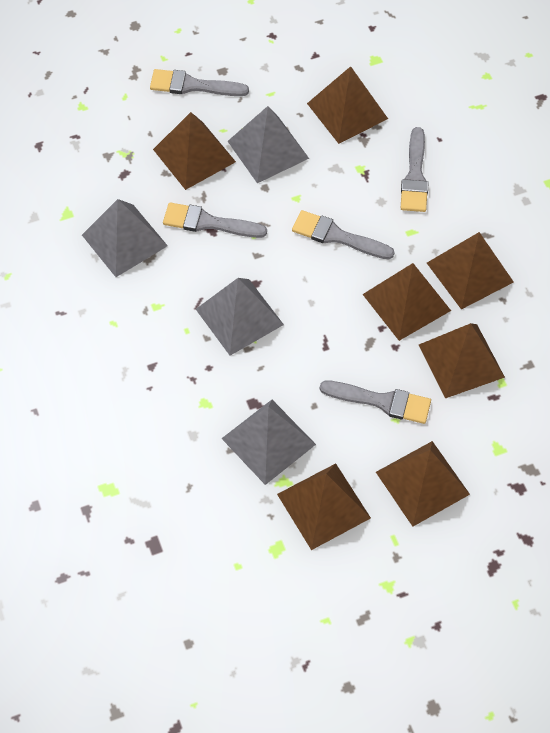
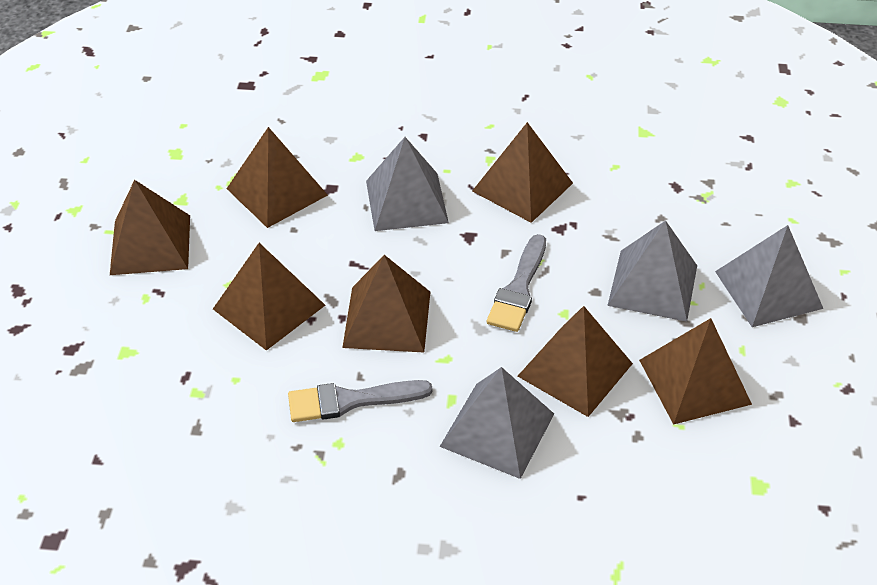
grey brush: [150,69,249,96] [163,202,267,238] [292,210,395,259] [320,381,431,424] [401,127,429,212] = 5 -> [288,380,433,422] [487,234,546,332] = 2

